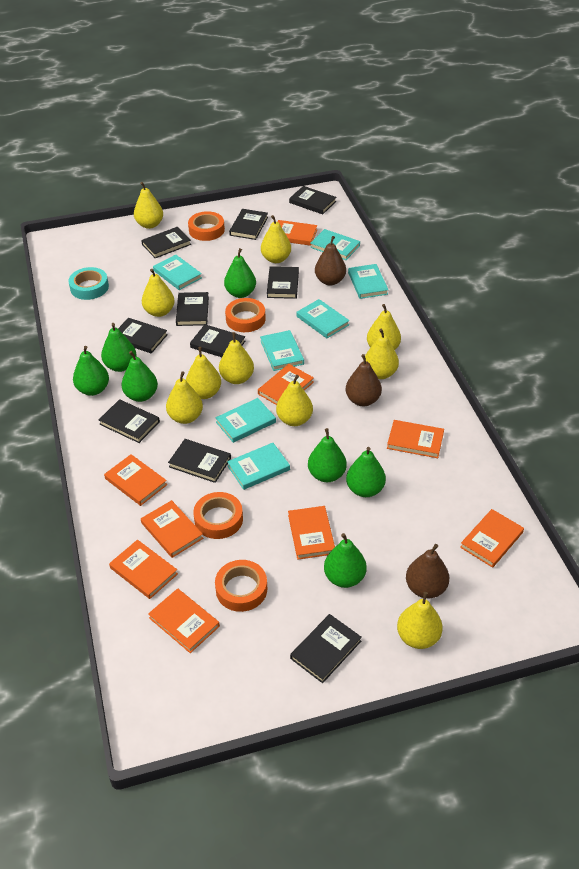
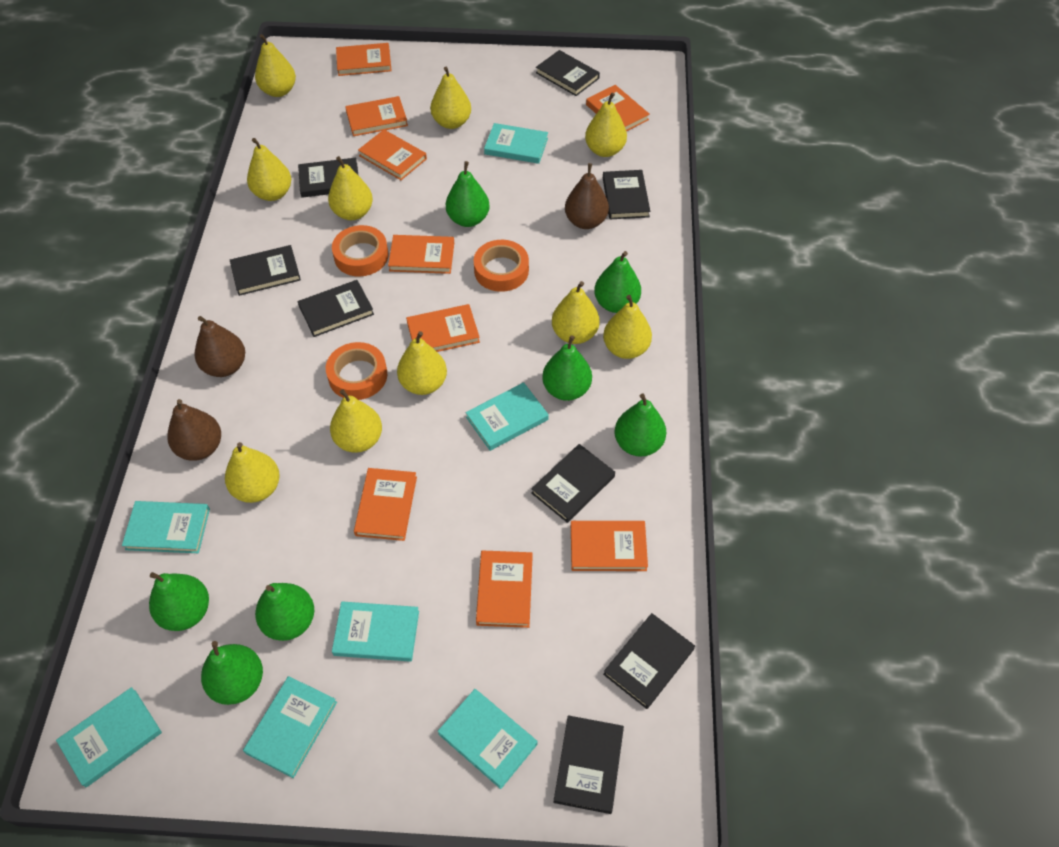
black book: [99,399,160,443] [118,318,168,354] [141,227,191,258] [168,439,231,483] [176,292,209,326] [190,324,245,357] [229,209,268,240] [267,266,299,299] [289,186,336,214] [290,614,362,683] = 10 -> [230,245,301,296] [298,158,359,198] [298,280,374,337] [531,444,615,523] [536,50,600,96] [553,715,624,814] [603,170,650,219] [603,613,695,709] = 8
orange tape: [188,211,225,241] [193,492,243,539] [215,560,267,612] [225,298,266,332] = 4 -> [326,342,387,400] [332,225,389,277] [474,240,529,292] = 3
turquoise tape: [68,267,109,300] = 1 -> none = 0

